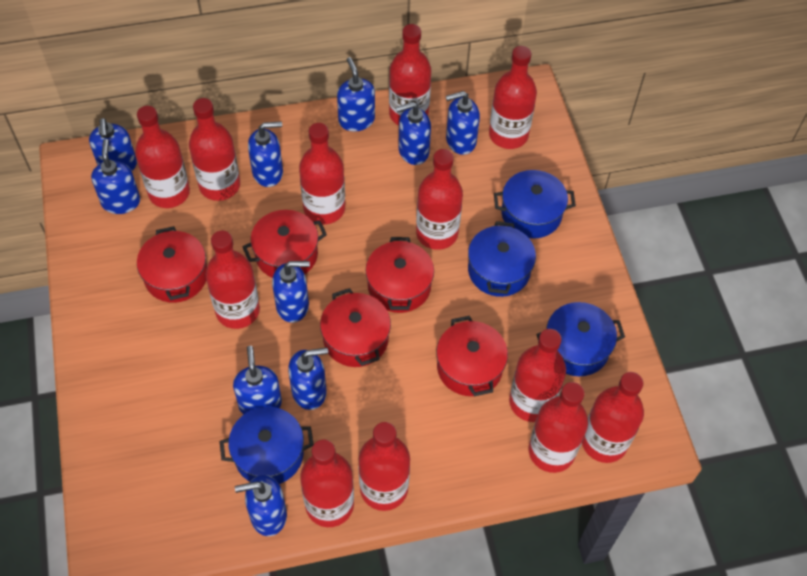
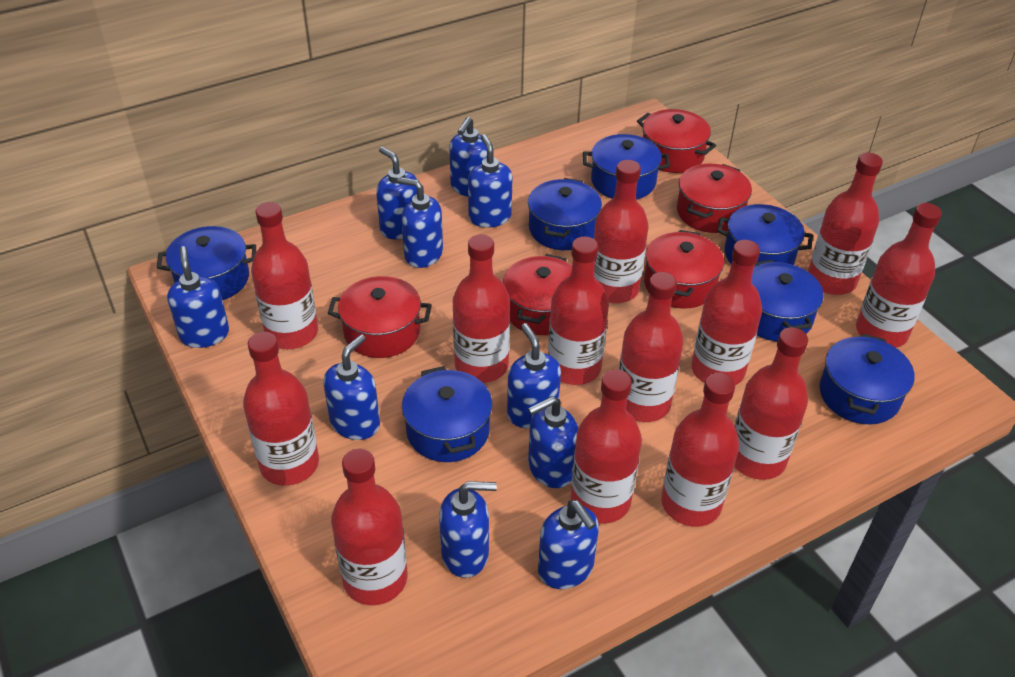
blue pot: [219,407,314,484] [468,221,536,297] [494,170,576,239] [537,302,625,376] = 4 -> [157,226,256,300] [402,366,492,462] [528,178,602,250] [583,134,670,200] [717,204,813,265] [752,260,824,342] [820,334,915,424] = 7
red bottle: [135,106,190,208] [189,98,240,201] [206,231,260,329] [299,123,345,224] [300,439,354,527] [359,422,410,511] [389,24,431,125] [416,149,463,250] [489,46,537,149] [509,329,566,422] [529,382,588,473] [582,372,644,463] = 12 -> [243,332,319,486] [251,202,318,349] [331,449,407,605] [453,234,510,383] [548,237,609,385] [571,369,642,523] [593,160,649,303] [619,272,684,422] [661,373,739,527] [691,240,762,385] [734,327,808,480] [808,153,883,295] [856,203,942,348] = 13

